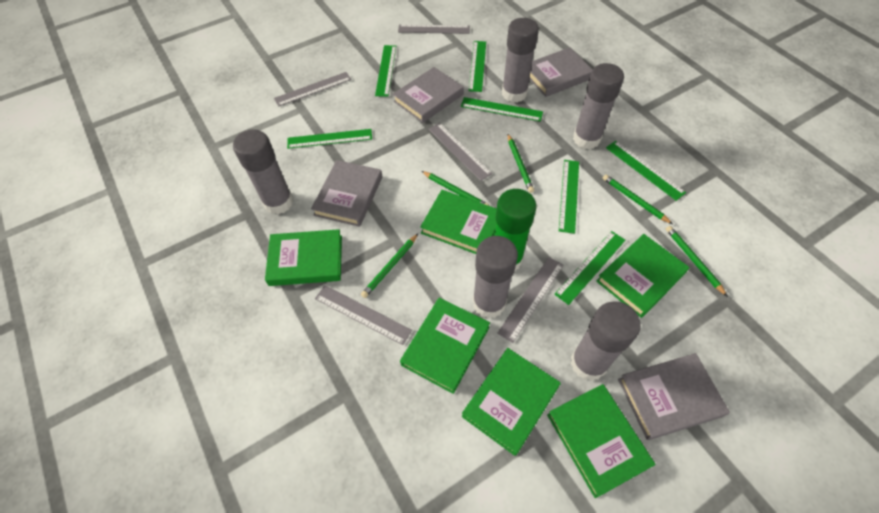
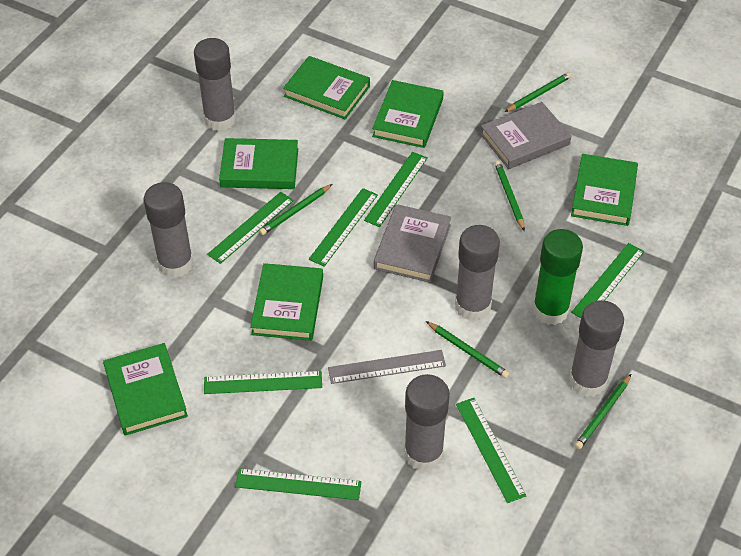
grey book: [311,160,382,227] [393,67,464,123] [529,47,593,97] [618,353,730,440] = 4 -> [374,204,451,283] [480,102,571,169] = 2
grey ruler: [274,72,352,107] [315,285,412,345] [398,24,470,34] [429,123,492,181] [497,257,564,343] = 5 -> [328,350,446,384] = 1

